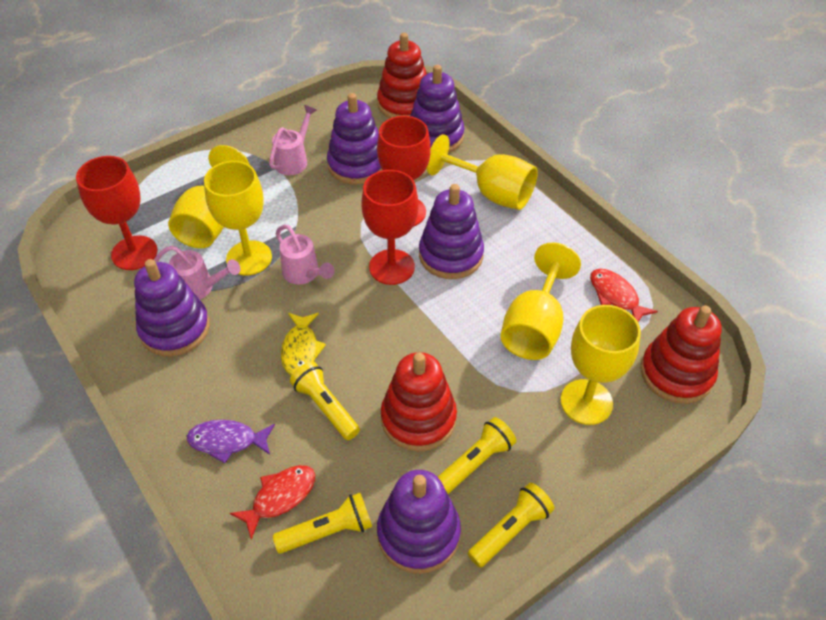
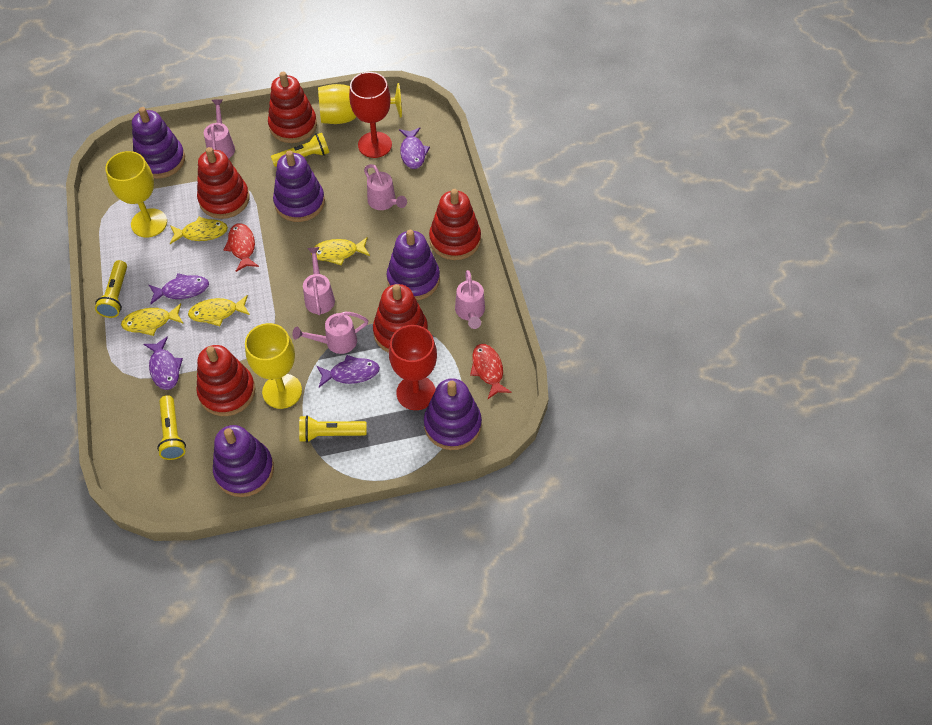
pink watering can: [154,245,240,300] [269,105,317,175] [276,224,335,285] = 3 -> [204,99,235,159] [292,312,368,354] [303,247,335,315] [364,164,407,210] [455,270,485,329] = 5
purple fish: [187,420,275,463] = 1 -> [144,336,183,390] [149,273,209,304] [317,355,380,387] [399,127,430,169] = 4
red goblet: [76,156,158,270] [362,170,419,285] [377,116,431,227] = 3 -> [349,72,392,158] [389,325,437,410] = 2
red stacking toy: [377,33,427,118] [381,352,457,452] [640,305,722,404] = 3 -> [196,345,256,416] [197,147,249,219] [268,72,317,143] [373,284,428,353] [429,189,481,260] = 5
yellow fish: [281,313,326,376] = 1 -> [121,303,184,336] [170,217,228,244] [188,295,250,326] [311,237,370,266] = 4
yellow goblet: [168,145,249,248] [204,161,272,276] [427,134,538,210] [500,242,581,360] [560,305,641,425] = 5 -> [105,151,167,238] [245,323,302,409] [318,83,402,124] = 3

